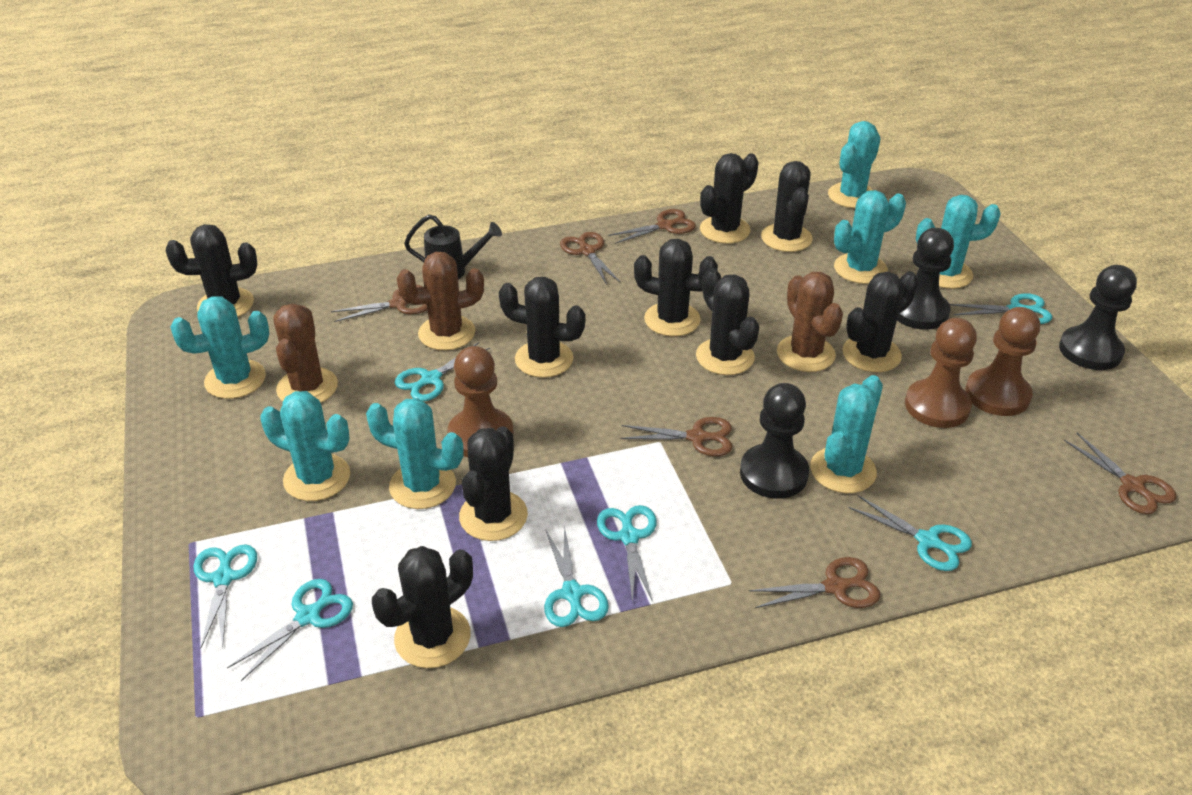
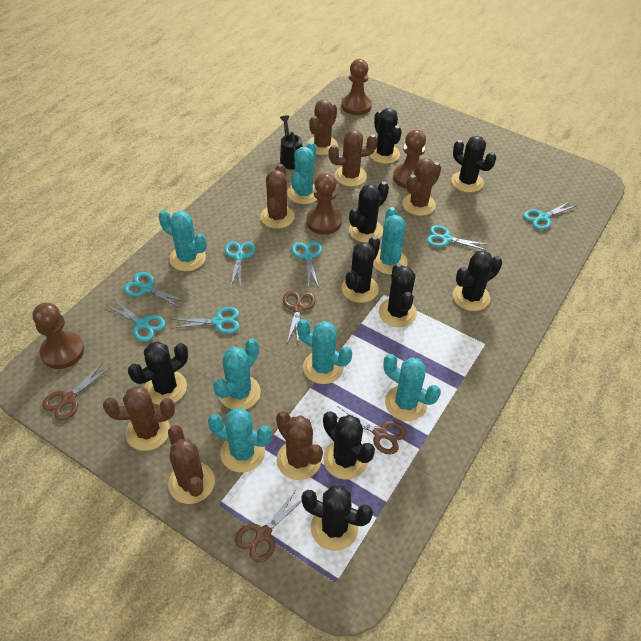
black pawn: [740,383,809,499] [897,228,954,330] [1059,265,1137,370] = 3 -> none = 0
brown cactus: [273,303,338,403] [397,252,484,350] [777,272,843,372] = 3 -> [103,386,175,451] [168,425,215,504] [260,164,295,229] [276,411,323,480] [307,100,338,155] [329,130,377,186] [402,158,441,216] = 7
brown pawn: [447,346,514,457] [905,318,977,428] [965,307,1040,416] = 3 -> [33,303,84,369] [306,173,342,235] [341,59,372,115] [393,130,426,189] = 4
brown scissors: [331,285,428,322] [560,232,620,285] [608,209,696,244] [621,417,732,456] [749,557,880,608] [1064,433,1177,514] = 6 -> [42,362,111,421] [235,489,302,562] [283,291,315,343] [337,406,406,455] = 4

